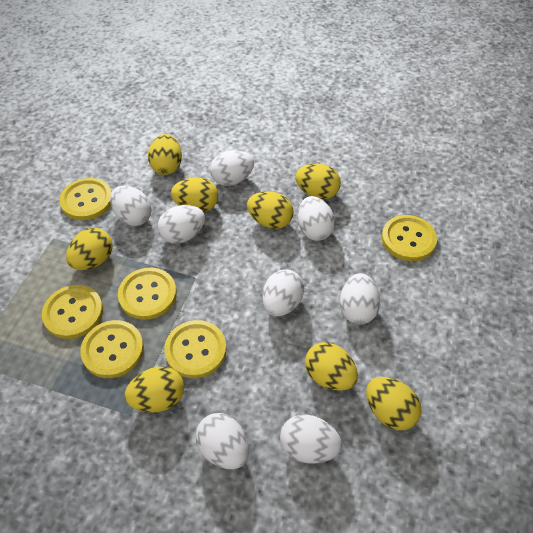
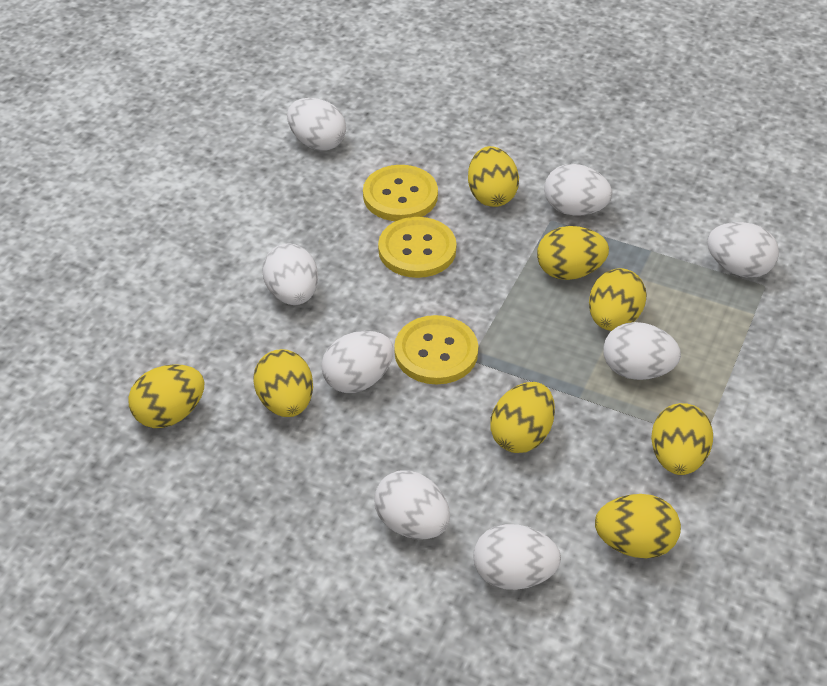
yellow button: [42,285,103,339] [59,178,112,220] [80,320,144,378] [118,268,177,320] [164,320,226,378] [382,215,437,261] = 6 -> [363,165,438,221] [378,217,457,278] [394,315,478,385] = 3

